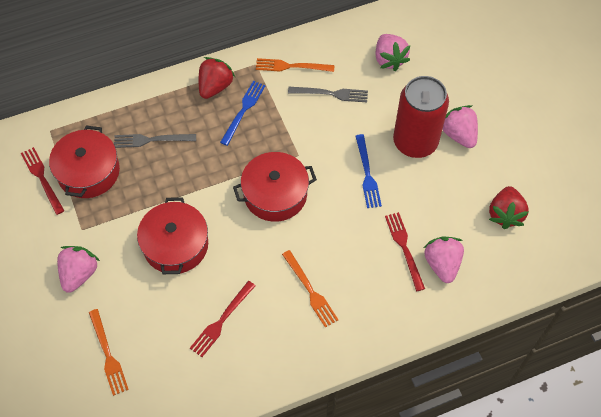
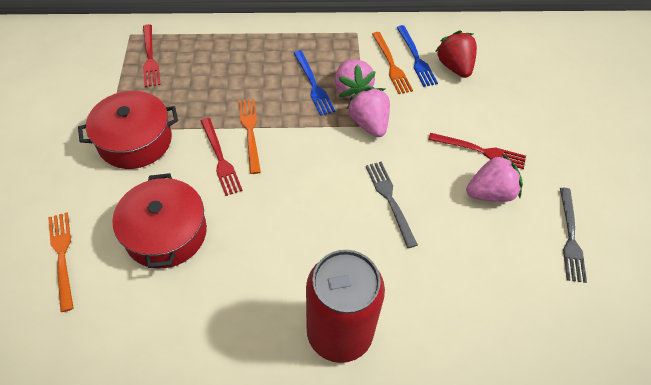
pink strawberry: [57,246,100,293] [376,34,410,71] [424,237,464,283] [442,105,478,148] = 4 -> [335,59,376,99] [347,87,390,137] [466,154,523,202] = 3
red pot: [49,126,120,198] [137,197,208,274] [233,152,317,222] = 3 -> [78,91,178,169] [112,173,207,268] = 2
red strawberry: [199,57,235,99] [489,186,529,229] = 2 -> [435,31,477,78] = 1

